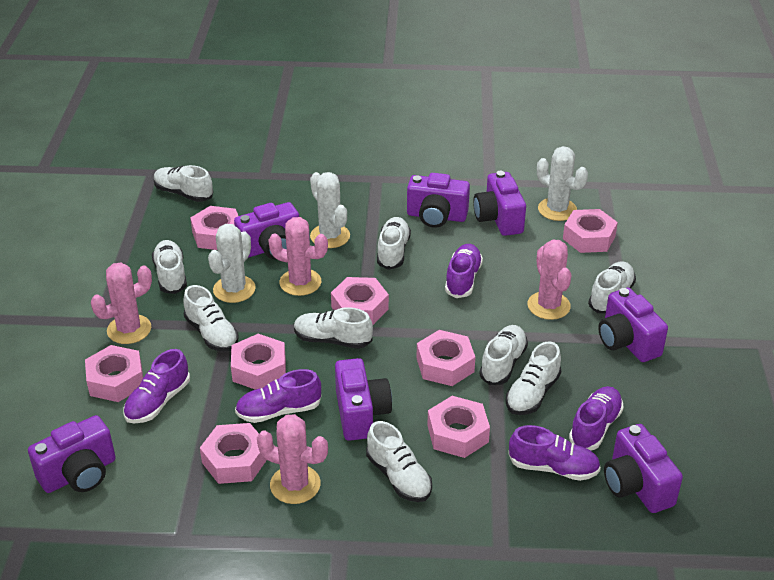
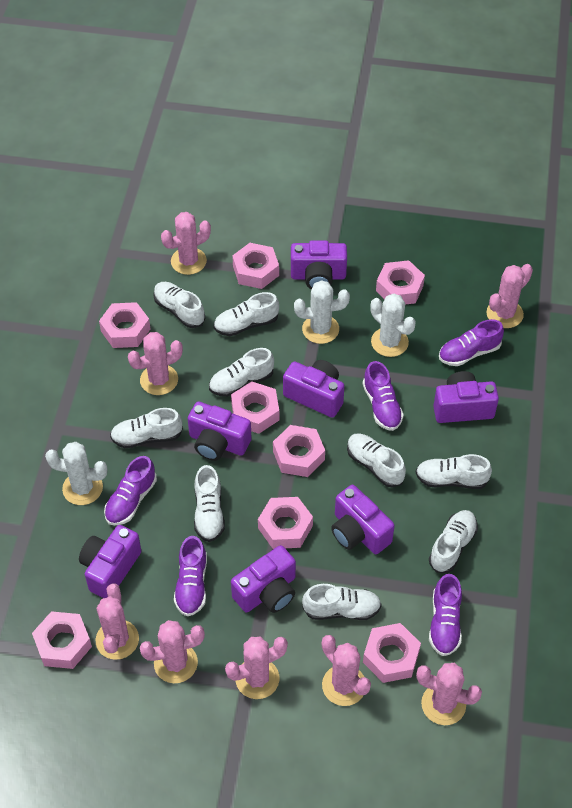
pink cactus: [91,262,152,344] [257,414,328,504] [268,217,328,296] [528,239,571,320] = 4 -> [96,584,139,660] [128,332,183,395] [140,620,205,683] [161,212,211,275] [225,637,288,699] [322,635,371,706] [416,663,482,725] [487,264,533,328] = 8

